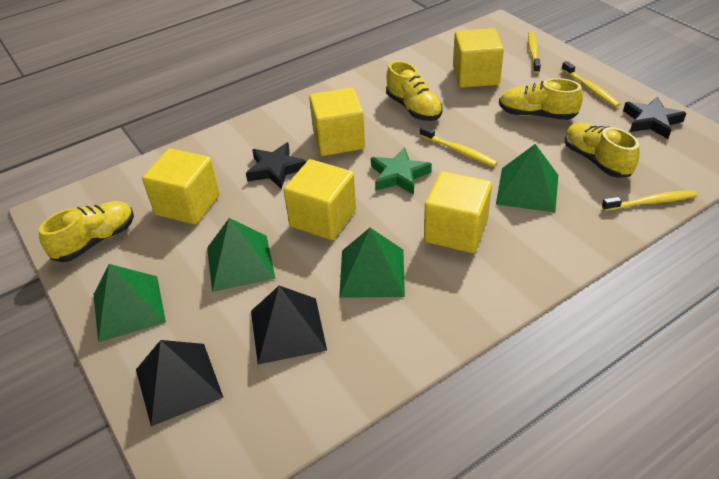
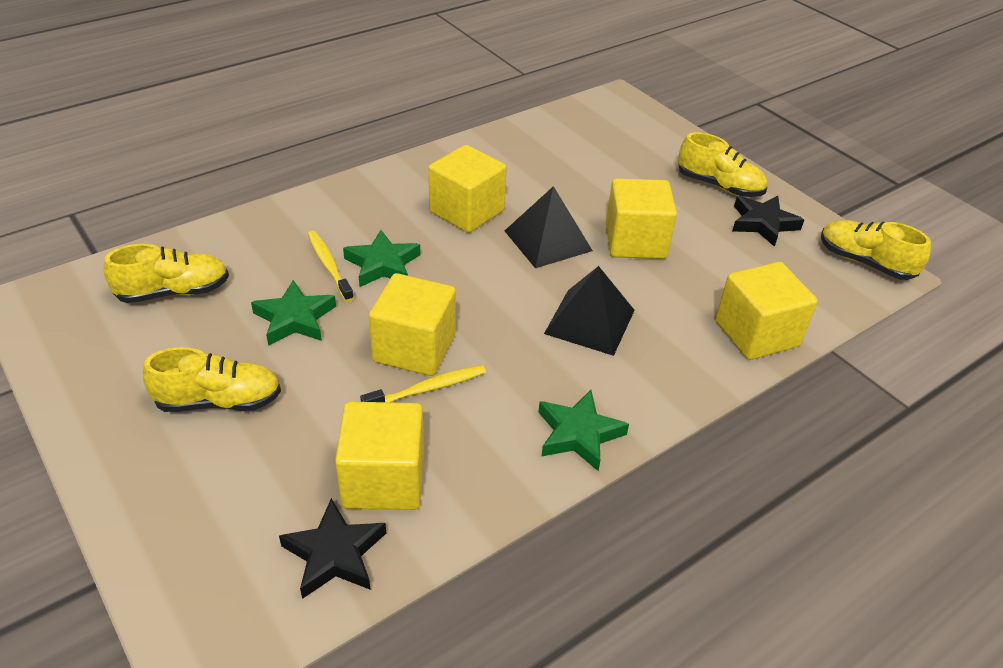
green pyramid: [94,264,166,342] [207,218,276,292] [339,228,405,298] [496,144,558,212] = 4 -> none = 0
green star: [371,147,432,195] = 1 -> [251,280,336,346] [343,230,420,287] [538,390,629,471] = 3
yellow toothbrush: [420,126,498,167] [528,31,541,73] [561,61,620,107] [602,190,698,211] = 4 -> [308,231,354,302] [360,365,486,402] = 2

